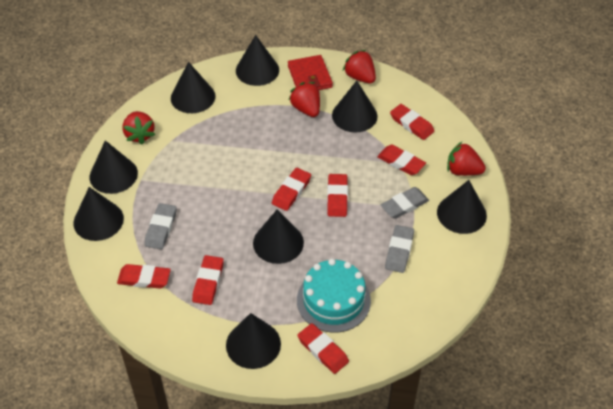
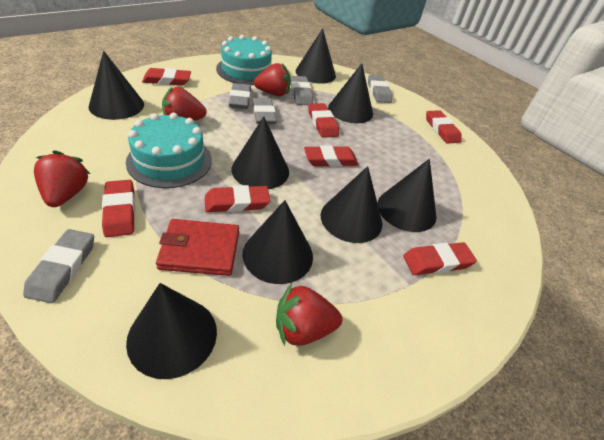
grey eraser: [144,203,177,249] [381,187,429,219] [385,225,414,273] = 3 -> [23,229,94,303] [228,83,251,109] [252,98,277,124] [290,76,313,105] [368,75,392,103] = 5
turquoise cake: [297,259,371,333] = 1 -> [126,113,212,188] [216,35,272,85] = 2

